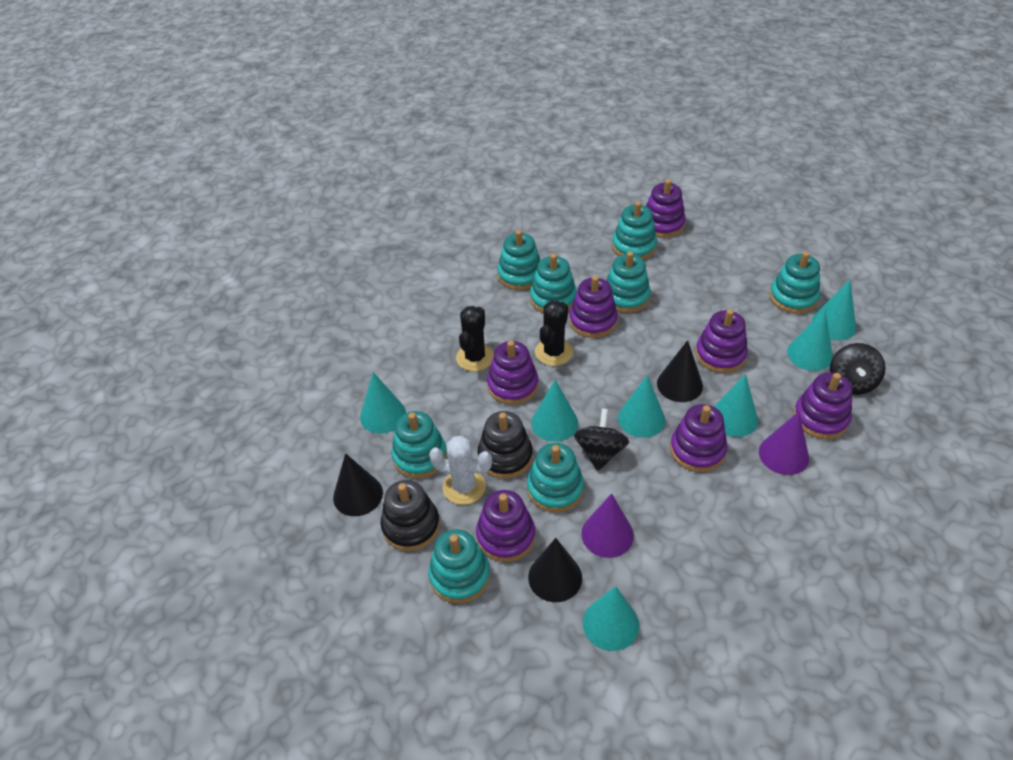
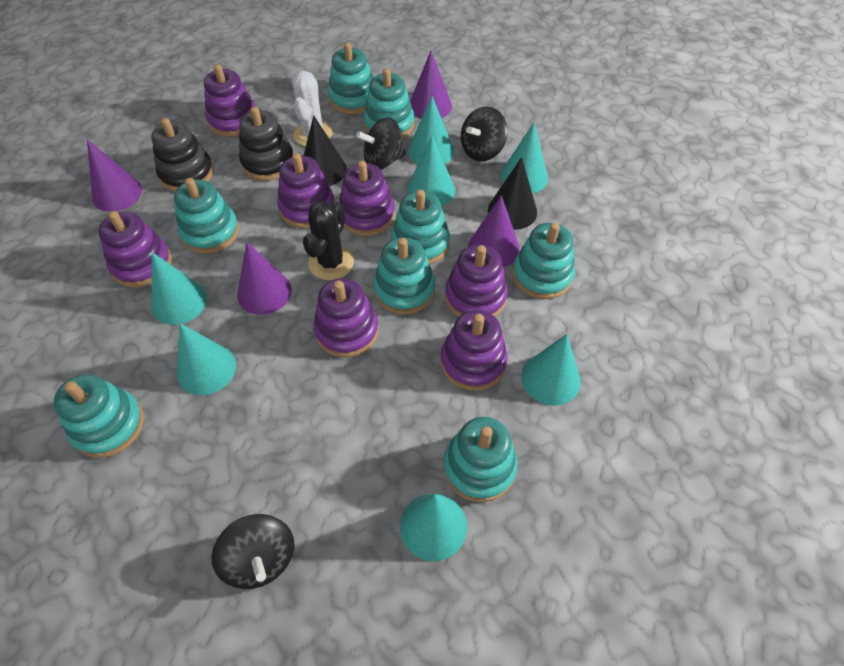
black cactus: [456,306,494,371] [535,301,573,366] = 2 -> [303,201,354,280] = 1
black cone: [333,453,383,516] [528,538,582,602] [657,340,703,402] = 3 -> [303,115,347,186] [488,157,537,230] = 2
black spinning top: [574,408,629,471] [830,343,886,395] = 2 -> [211,514,294,589] [356,117,406,170] [461,107,508,161] = 3
purple cone: [581,493,634,558] [759,412,809,475] = 2 -> [87,139,142,212] [237,242,292,315] [410,51,452,119] [468,195,520,267] = 4

